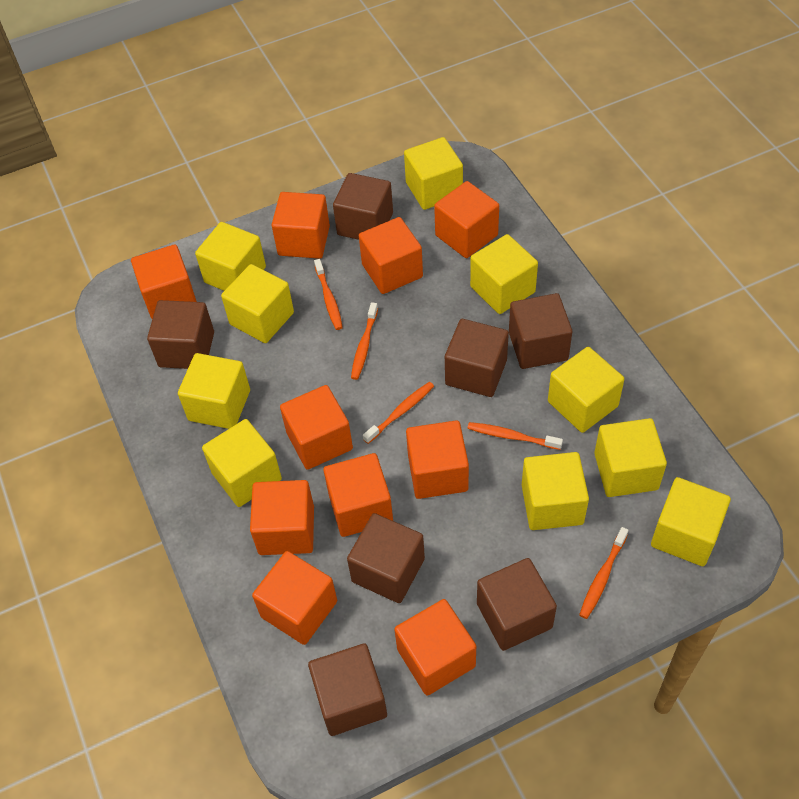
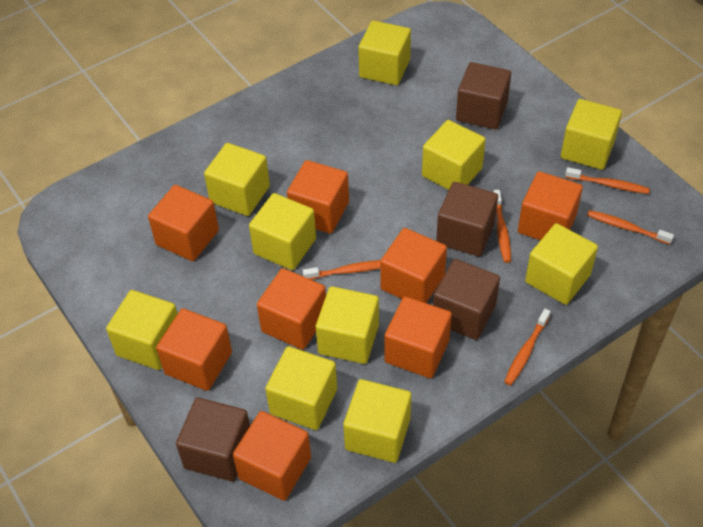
brown cube: [147,300,214,369] [308,643,387,736] [333,173,393,240] [347,513,425,603] [445,319,509,397] [477,558,557,651] [509,293,572,369] = 7 -> [176,398,250,481] [433,259,500,340] [436,182,498,257] [456,62,511,130] = 4
orange cube: [131,244,197,319] [250,480,314,555] [252,551,337,645] [272,192,330,259] [280,385,353,470] [323,453,393,537] [359,217,423,294] [394,599,476,696] [406,420,469,499] [434,181,499,258] = 10 -> [148,185,219,261] [156,308,232,391] [233,411,311,501] [257,268,326,350] [287,160,349,234] [380,228,447,303] [385,296,452,378] [518,171,583,240] = 8

